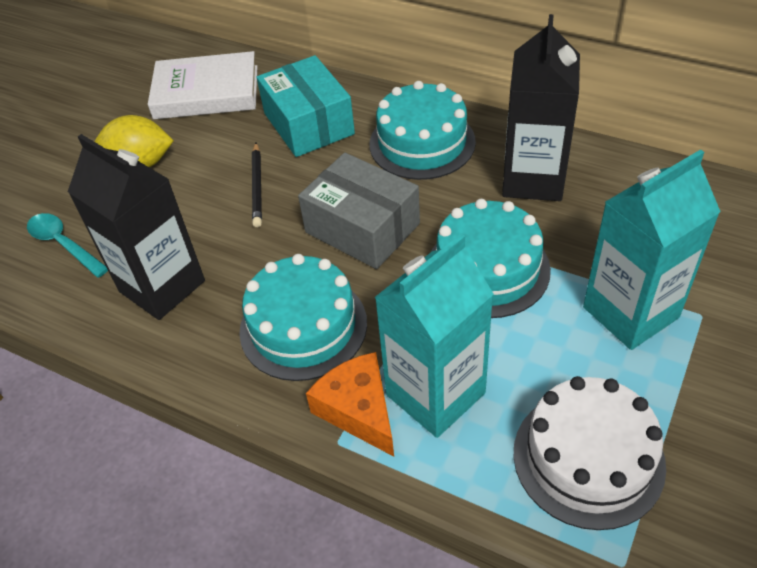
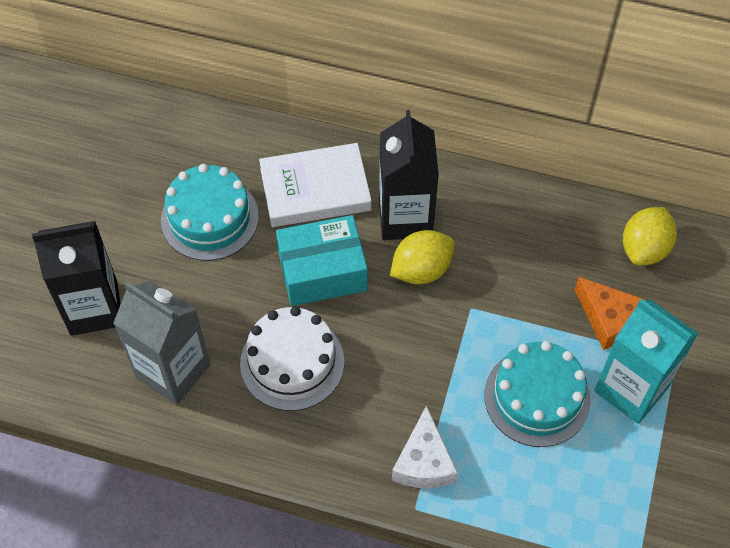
black pencil: [252,143,262,227] = 1 -> none = 0
grey box: [298,153,420,269] = 1 -> none = 0
grey carton: none = 0 -> [113,281,210,405] = 1
turquoise cake: [239,254,367,381] [369,81,476,180] [430,199,551,318] = 3 -> [161,164,259,261] [484,341,591,447] = 2
turquoise carton: [375,234,494,438] [583,149,720,350] = 2 -> [594,299,698,424] = 1
turquoise spoon: [27,213,108,278] = 1 -> none = 0
white cheese: none = 0 -> [392,406,458,488] = 1
yellow lemon: [95,115,174,167] = 1 -> [390,230,454,284] [623,207,677,265] = 2

